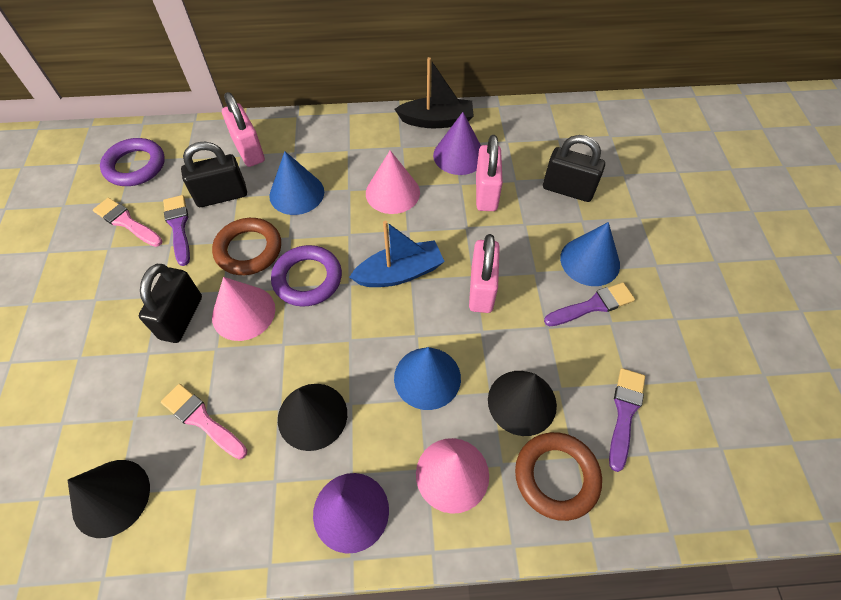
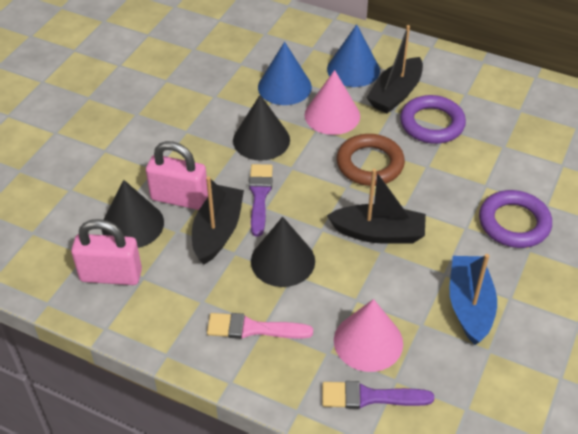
black boat: [395,57,474,128] = 1 -> [192,176,244,264] [327,169,426,244] [366,25,423,113] = 3
black padlock: [139,264,202,343] [181,142,247,207] [543,135,605,202] = 3 -> none = 0
blue cone: [269,151,324,215] [394,347,461,410] [560,222,620,286] = 3 -> [258,42,312,105] [327,24,380,87] = 2
brown ring: [212,218,281,275] [515,432,602,521] = 2 -> [337,134,405,186] = 1
pink brush: [93,198,163,247] [161,384,247,459] = 2 -> [207,313,313,339] = 1
pink cone: [212,277,275,341] [366,150,420,214] [416,438,489,514] = 3 -> [305,70,360,135] [334,299,403,372] = 2
pink padlock: [222,92,265,167] [469,234,500,313] [476,135,503,211] = 3 -> [71,219,142,285] [146,141,208,210] = 2
purple brush: [163,195,190,266] [544,282,635,326] [609,368,645,472] = 3 -> [249,164,273,237] [322,381,434,409] = 2
purple cone: [313,473,389,554] [433,112,481,175] = 2 -> none = 0

